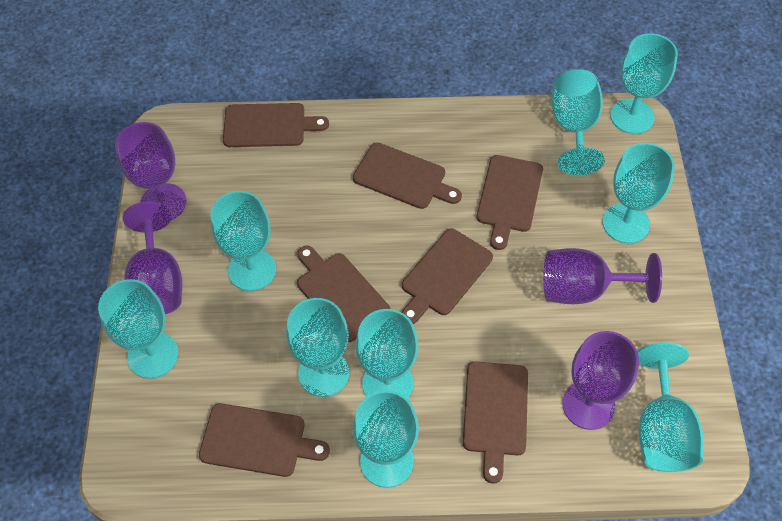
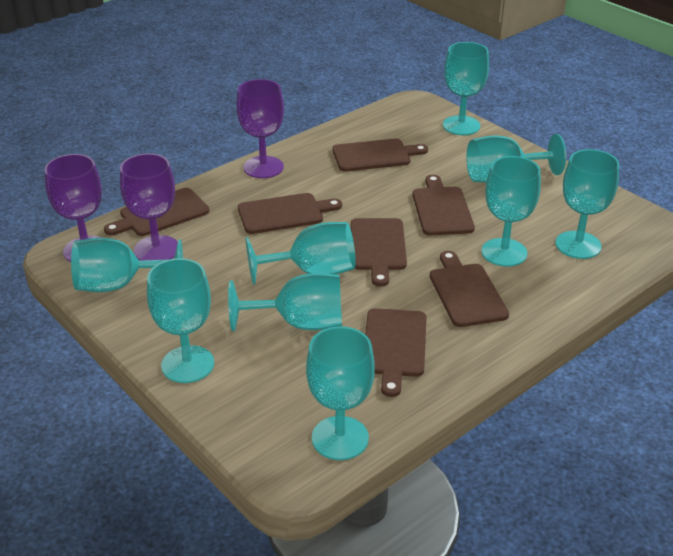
purple goblet: [115,122,187,220] [123,202,182,314] [543,248,662,304] [562,331,639,430] = 4 -> [45,154,102,262] [120,153,178,261] [237,79,284,178] = 3

